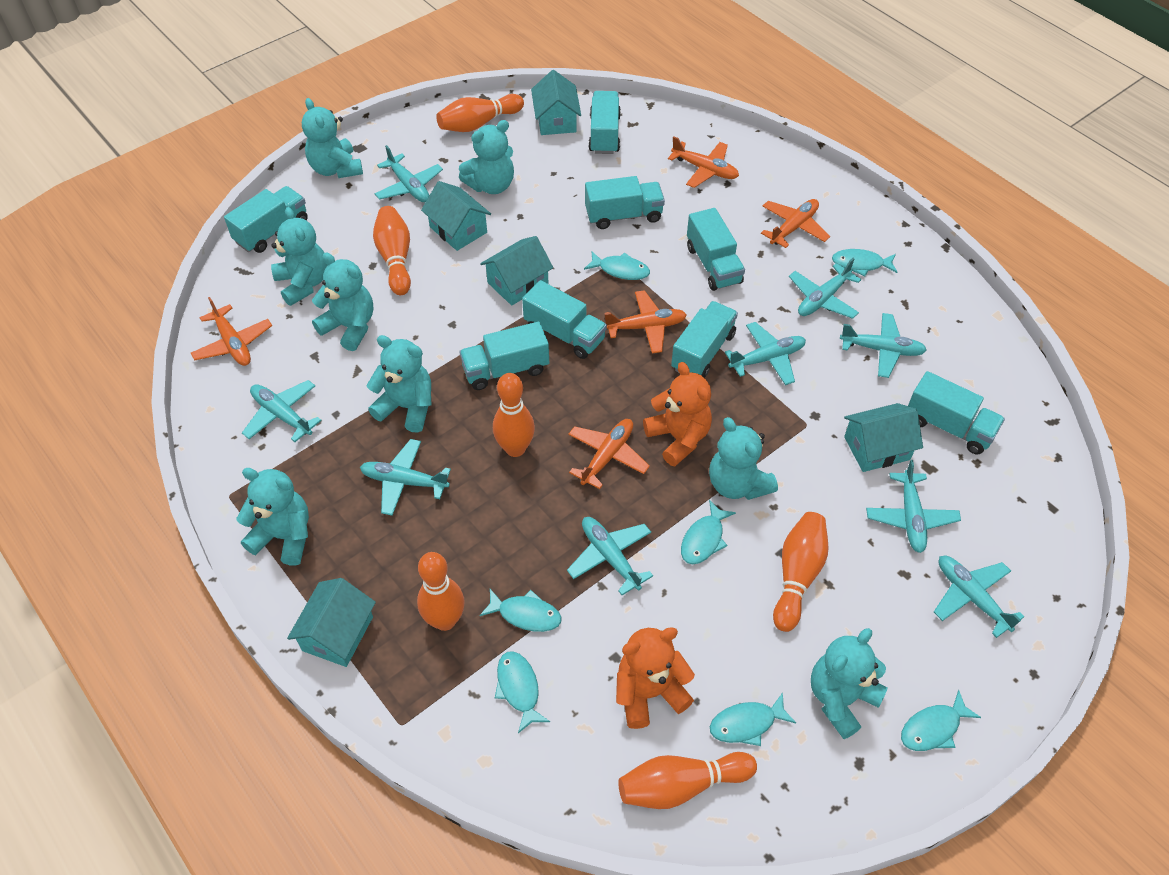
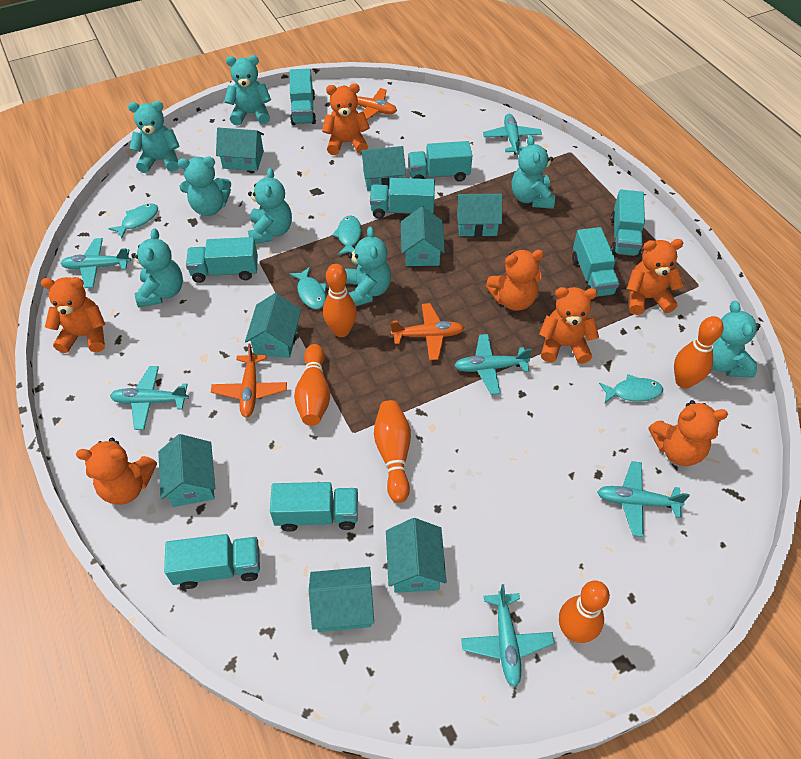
orange bowling pin: [373,206,411,295] [417,552,465,631] [436,94,524,132] [493,373,535,457] [618,752,757,809] [773,512,829,632] = 6 -> [294,344,330,426] [323,264,357,337] [374,400,411,503] [559,580,610,643] [674,316,724,389] = 5
orange plane: [191,297,272,366] [568,419,650,489] [604,290,687,353] [668,136,739,188] [761,199,830,248] = 5 -> [211,344,287,417] [343,85,397,120] [391,303,464,360] = 3
orange teddy bear: [616,627,695,729] [643,362,712,466] = 2 -> [41,277,105,353] [76,438,157,505] [322,83,370,155] [486,250,544,311] [539,287,599,364] [627,239,684,315] [648,400,728,466] = 7
turquoise fish: [479,589,561,632] [495,651,550,733] [584,252,650,280] [681,499,736,564] [710,692,796,746] [832,249,898,276] [901,690,981,751] = 7 -> [108,204,158,239] [290,267,327,309] [332,215,361,255] [599,374,663,403] = 4
turquoise house: [287,578,376,667] [421,181,491,251] [480,236,553,306] [531,70,581,135] [844,403,923,472] = 5 -> [158,434,215,507] [216,128,264,171] [245,293,301,358] [309,567,374,632] [360,146,406,191] [386,518,447,593] [401,206,445,266] [456,194,502,237] = 8
turquoise plane: [242,380,322,442] [360,439,451,516] [374,145,443,202] [567,517,653,595] [725,322,806,385] [789,258,862,319] [840,313,927,378] [866,460,961,553] [934,556,1024,638] = 9 -> [60,238,131,288] [110,366,189,430] [454,334,532,395] [461,584,555,687] [483,114,542,155] [597,461,690,537] = 6

